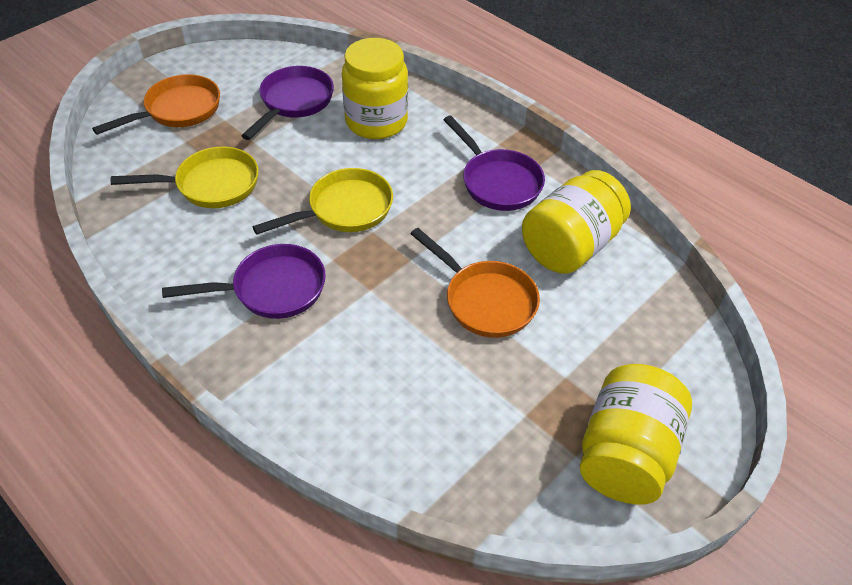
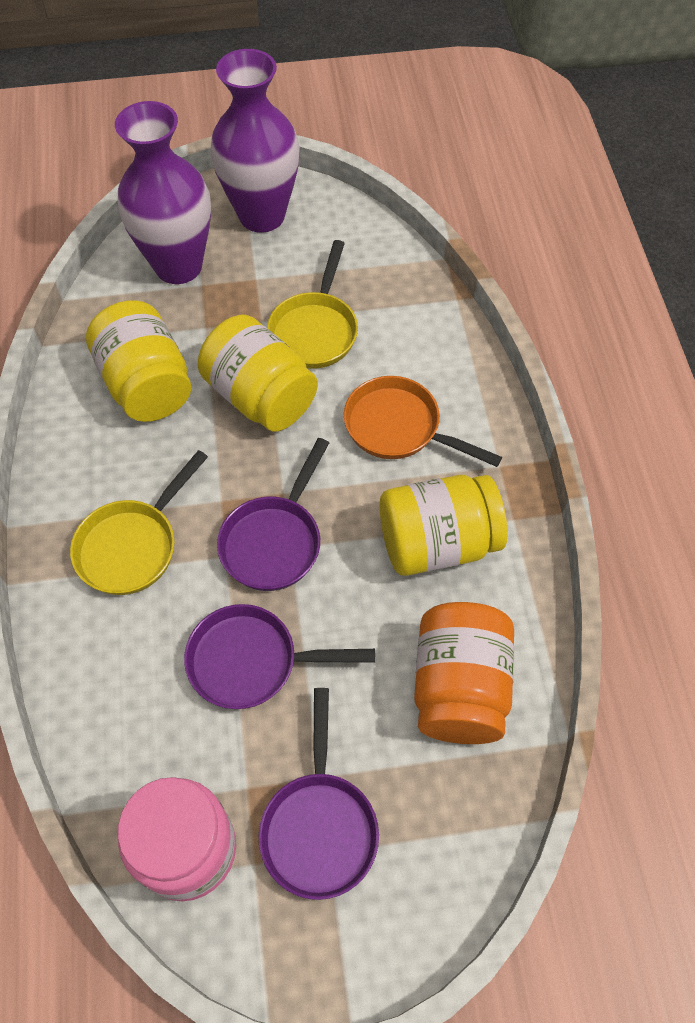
orange jar: none = 0 -> [414,602,514,744] = 1
orange pan: [92,74,220,135] [411,228,540,338] = 2 -> [344,376,502,467] = 1
pink jar: none = 0 -> [118,777,236,901] = 1
purple vase: none = 0 -> [115,101,211,284] [210,49,300,233] = 2

